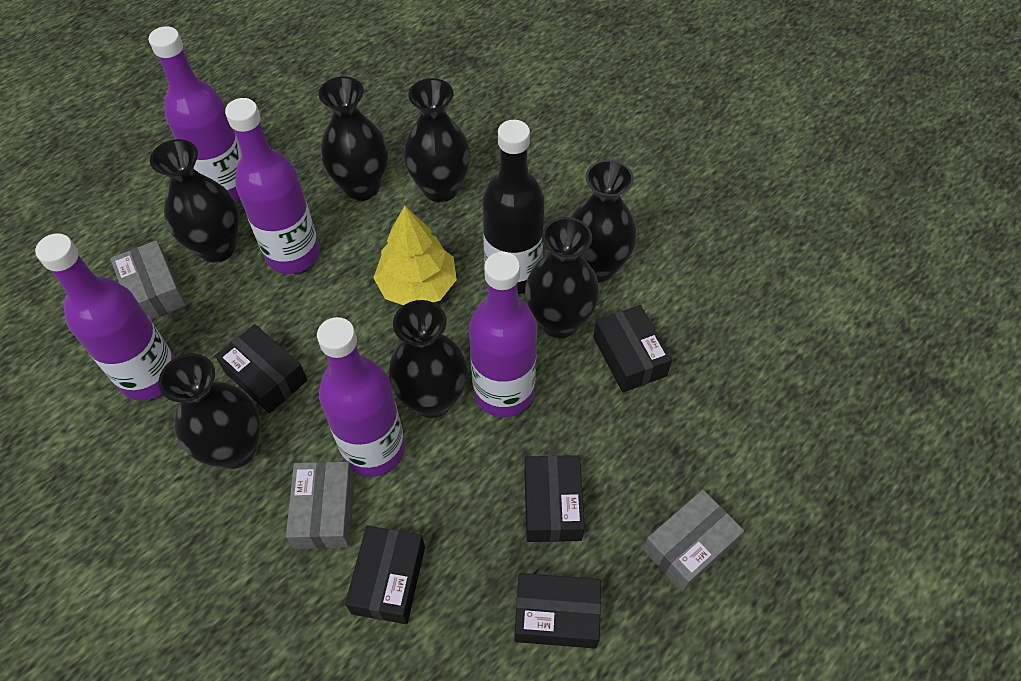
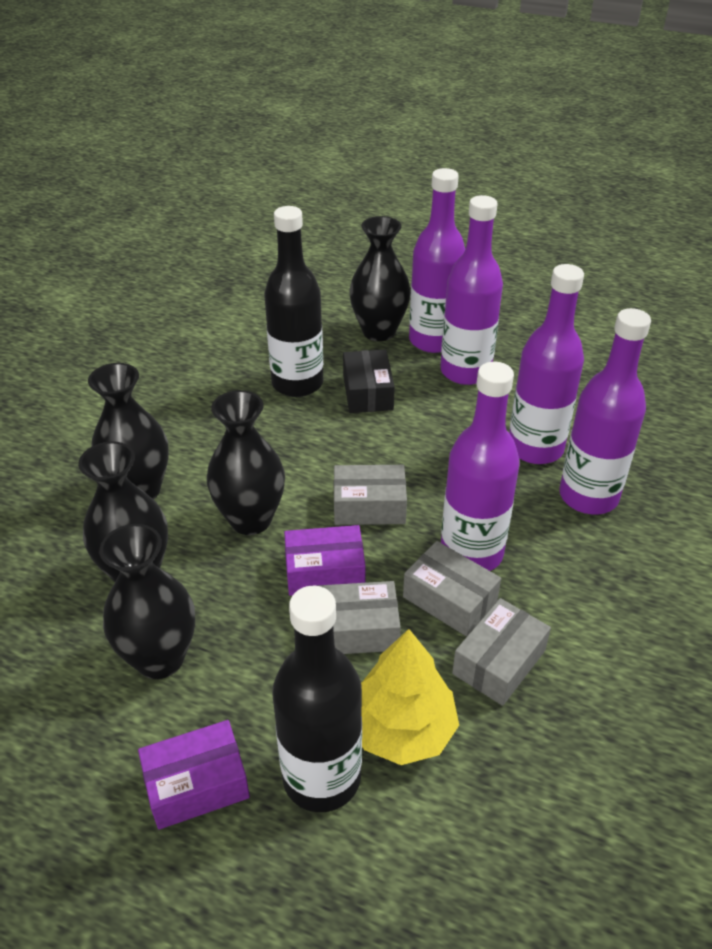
black bottle: [482,120,545,294] = 1 -> [264,206,323,397] [272,586,362,812] = 2
black box: [215,324,307,413] [345,525,425,624] [514,573,601,649] [524,455,585,542] [593,305,672,392] = 5 -> [343,349,395,413] = 1
black vase: [150,139,239,263] [159,354,261,469] [319,76,388,201] [389,300,467,418] [404,78,471,203] [525,217,599,338] [571,160,637,283] = 7 -> [78,441,168,582] [88,363,169,500] [100,524,195,679] [207,390,285,535] [349,216,411,341] = 5
grey box: [110,240,186,320] [286,462,355,549] [643,490,744,592] = 3 -> [316,581,401,654] [334,465,407,525] [403,541,501,636] [452,598,551,706] = 4
purple box: none = 0 -> [138,720,250,829] [284,525,366,596] = 2

